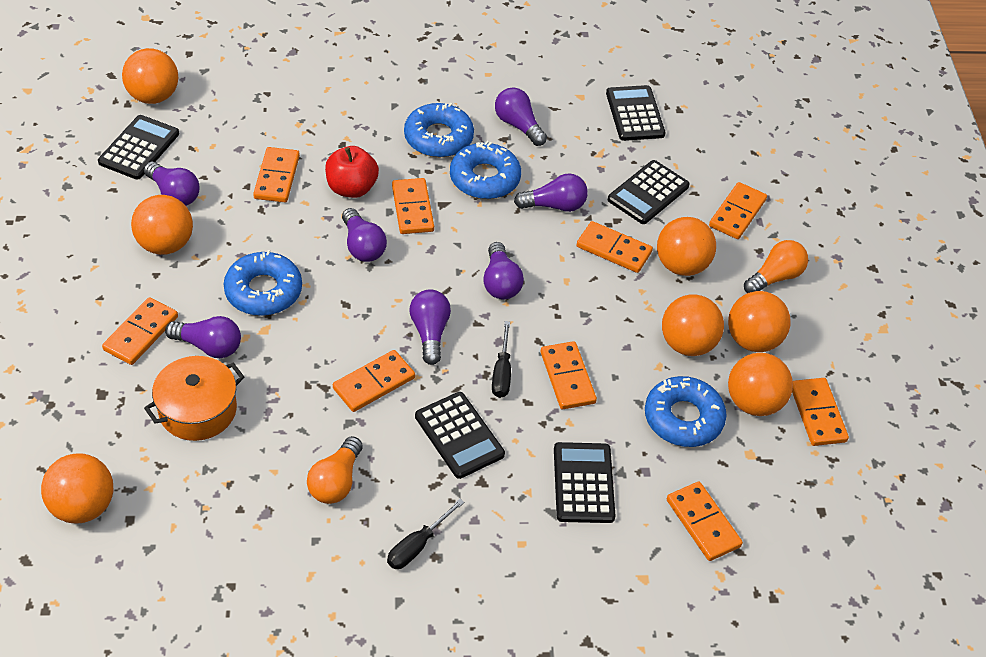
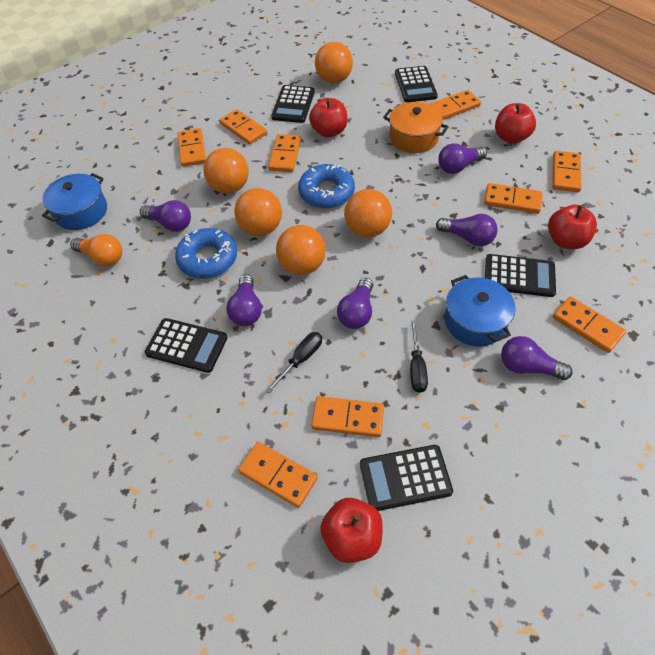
blue donut: [224,250,302,316] [404,103,474,157] [450,141,521,199] [645,376,727,447] = 4 -> [175,228,237,279] [298,164,355,208] = 2
blue pot: none = 0 -> [42,173,107,230] [445,275,516,347] = 2
orange ball: [41,453,114,523] [122,48,178,104] [131,195,193,255] [657,217,716,276] [662,294,724,356] [728,291,791,352] [728,353,793,416] = 7 -> [203,148,249,194] [234,188,282,236] [276,225,326,275] [315,42,353,83] [344,189,392,237] = 5
orange light bulb: [307,436,363,504] [744,240,808,293] = 2 -> [70,234,122,266] = 1
purple light bulb: [144,162,199,206] [165,316,241,358] [342,208,387,262] [410,290,451,365] [483,242,524,299] [495,88,547,146] [514,173,588,212] = 7 -> [140,200,191,232] [227,274,262,326] [337,278,373,329] [436,214,498,246] [438,143,487,174] [501,336,573,380] = 6
red apple: [325,146,379,198] = 1 -> [309,98,347,138] [320,498,383,563] [495,103,536,144] [548,205,597,249] = 4

